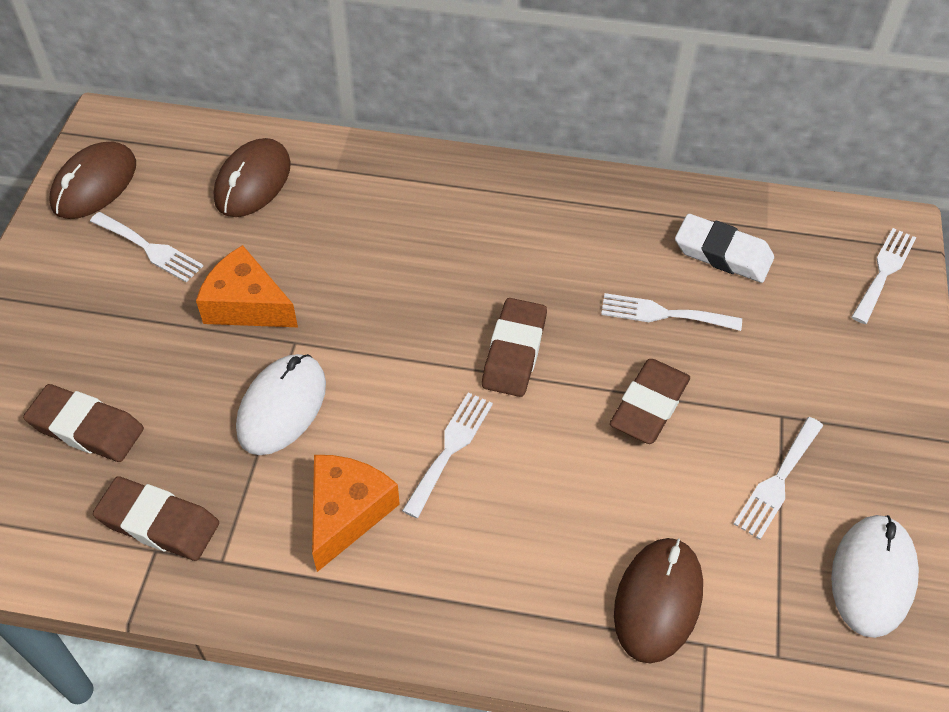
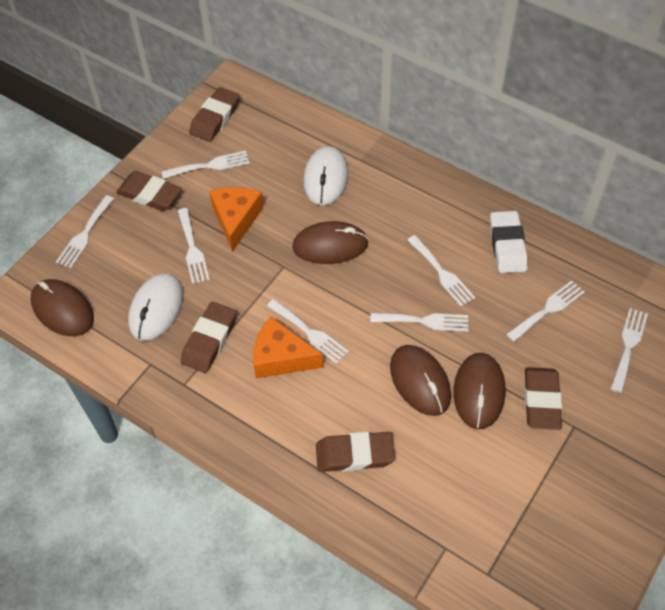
brown eraser: [23,384,144,462] [93,476,219,561] [482,298,547,397] [610,359,690,444] = 4 -> [116,171,182,211] [181,302,237,373] [189,87,240,142] [316,432,395,472] [524,367,562,430] = 5
brown mouse: [49,142,136,219] [214,138,291,217] [614,538,703,663] = 3 -> [31,279,94,336] [292,221,369,264] [390,345,451,416] [453,353,506,429] = 4
white fork: [90,212,203,283] [402,392,493,518] [601,293,742,331] [734,417,823,540] [852,228,916,324] = 5 -> [56,195,114,268] [161,151,250,179] [178,208,210,284] [267,299,349,364] [370,313,468,332] [407,235,476,307] [506,280,585,342] [611,308,648,393] = 8

